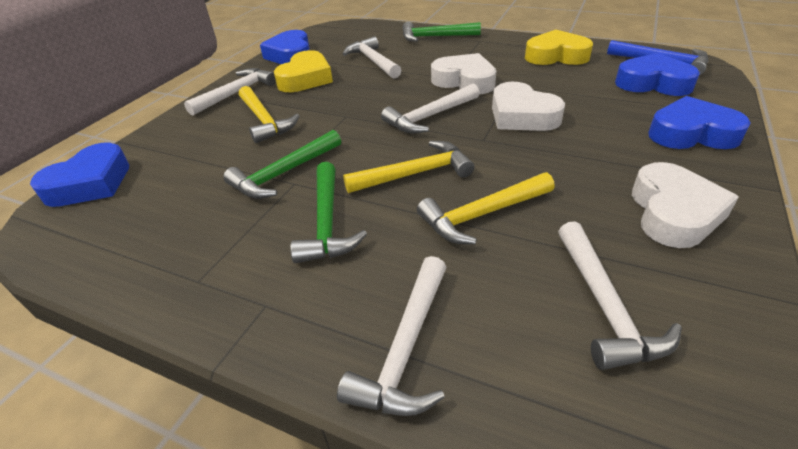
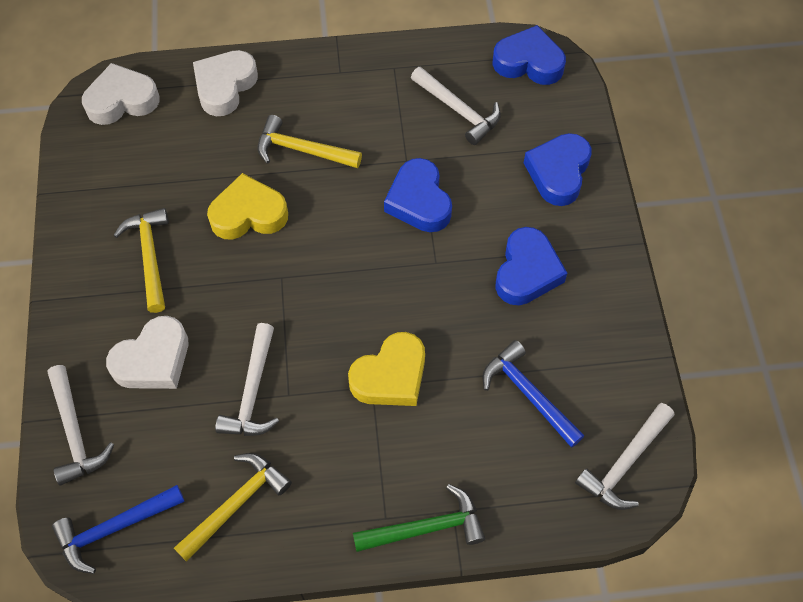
blue hammer: [607,40,709,75] = 1 -> [52,485,185,574] [482,340,585,448] = 2
green hammer: [223,130,341,199] [290,162,367,263] [402,21,481,42] = 3 -> [353,484,485,552] = 1
white hammer: [184,68,276,115] [337,256,447,416] [343,36,401,78] [381,83,480,133] [558,221,682,370] = 5 -> [48,365,114,486] [215,323,279,436] [411,67,501,145] [575,403,674,510] = 4

